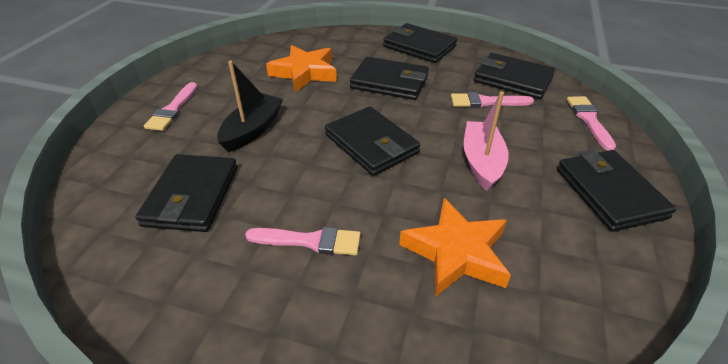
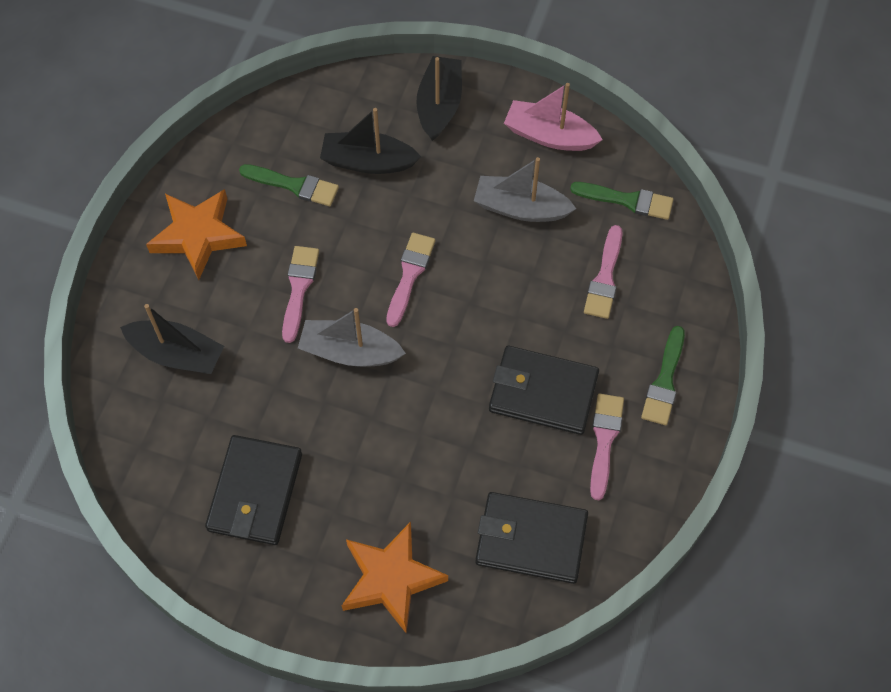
black boat: [217,61,283,152] = 1 -> [120,304,224,374] [320,108,421,174] [416,56,462,141] = 3
black wallet: [135,154,238,232] [325,106,420,176] [350,57,429,100] [383,23,457,63] [474,53,555,99] [557,149,676,232] = 6 -> [205,435,302,545] [475,492,588,584] [489,346,599,435] = 3
green brush: none = 0 -> [239,164,339,206] [570,182,674,220] [641,326,685,425] = 3
grey boat: none = 0 -> [298,308,406,367] [474,157,576,222] = 2

